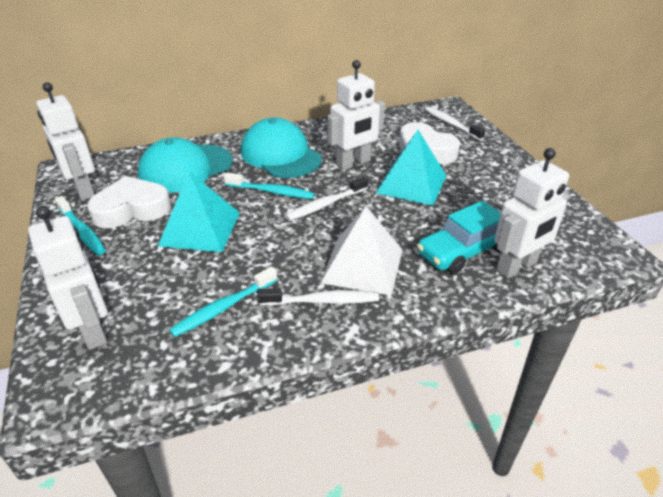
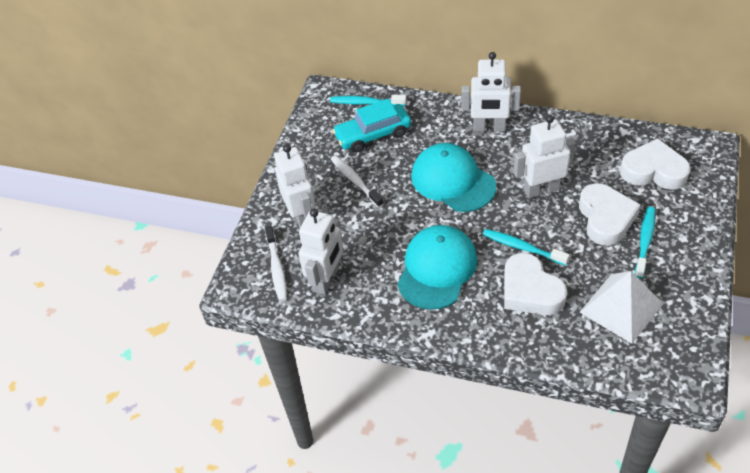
turquoise pyramid: [158,171,240,252] [376,130,447,206] = 2 -> none = 0
white heart: [87,176,171,228] [399,122,460,164] = 2 -> [504,253,567,315] [579,183,641,246] [620,138,691,190] = 3
white toothbrush: [258,288,379,306] [286,176,368,221] [425,107,485,141] = 3 -> [265,226,287,301] [331,155,384,208] = 2

